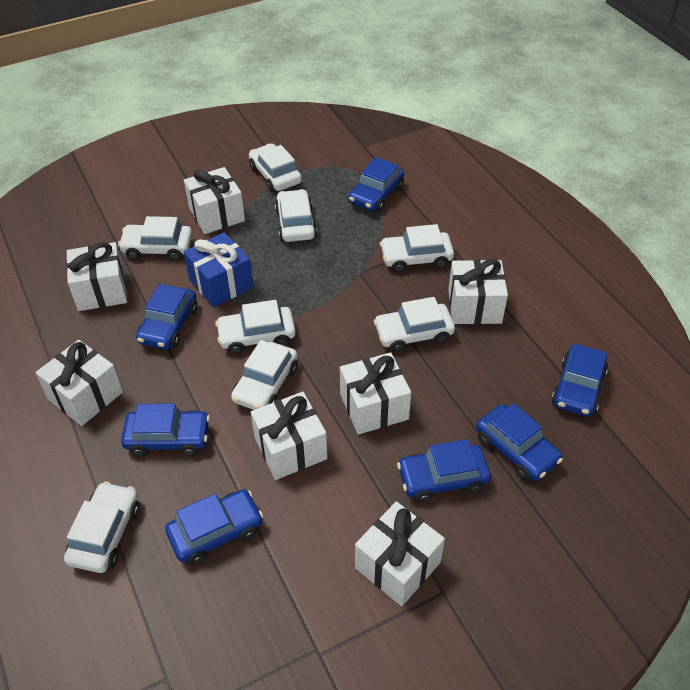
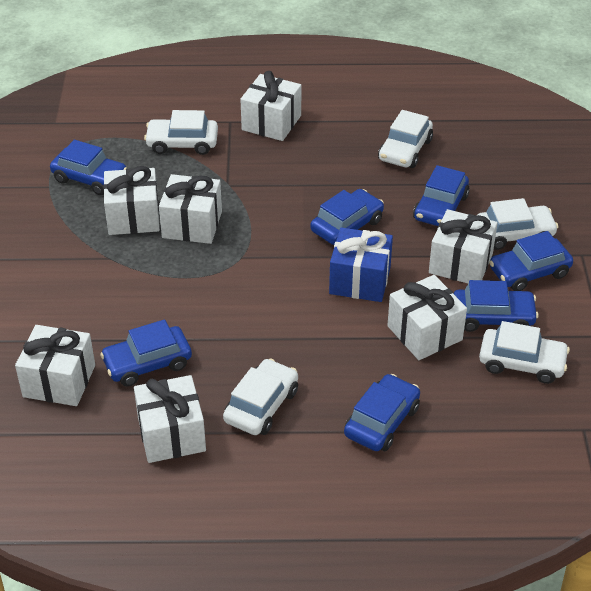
white car: [64,481,140,573] [118,216,192,261] [215,300,296,354] [231,340,298,410] [249,144,302,192] [275,189,317,242] [374,297,455,352] [380,224,454,273] = 8 -> [144,110,218,155] [223,358,298,435] [378,110,433,168] [477,198,558,250] [479,321,570,384] = 5

